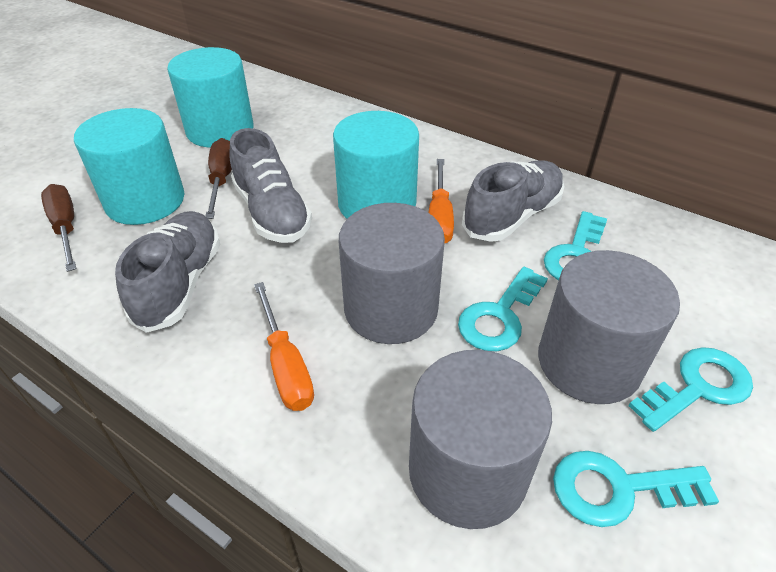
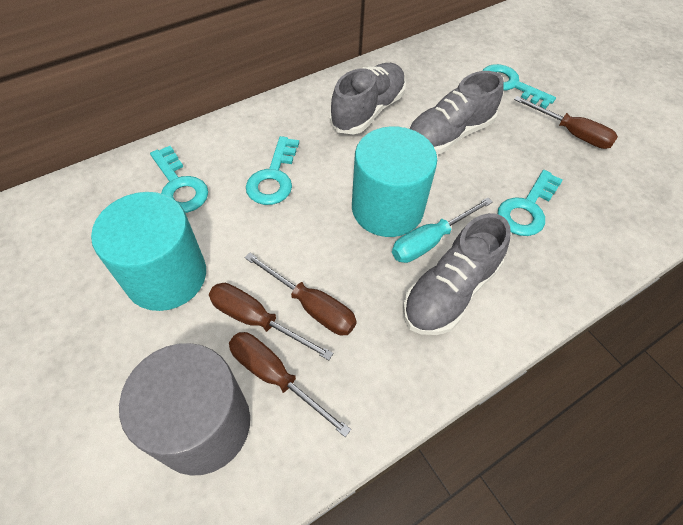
brown screwdriver: [41,184,77,272] [206,138,232,219] = 2 -> [209,283,333,360] [229,332,351,437] [245,253,357,335] [514,96,618,149] = 4
grey cylinder: [339,203,445,344] [409,350,552,529] [538,250,680,404] = 3 -> [119,343,250,476] = 1
orange screwdriver: [254,282,314,411] [429,159,454,244] = 2 -> none = 0
turquoise cylinder: [74,108,185,225] [167,47,254,148] [333,111,419,219] = 3 -> [91,192,206,311] [352,126,437,237] = 2
turquoise screwdriver: none = 0 -> [392,198,493,263] = 1

